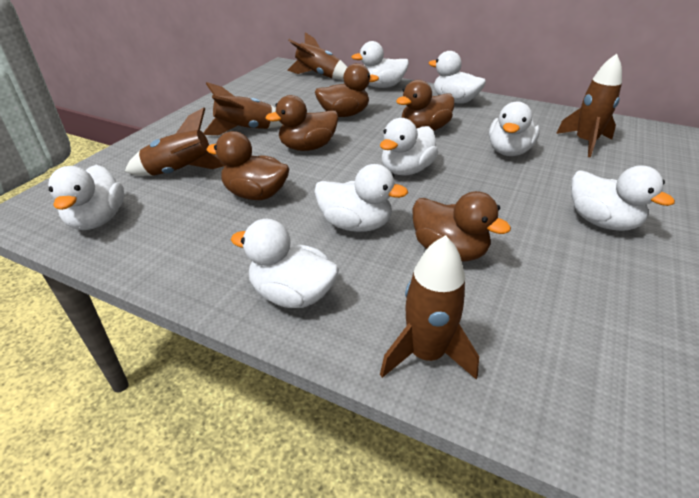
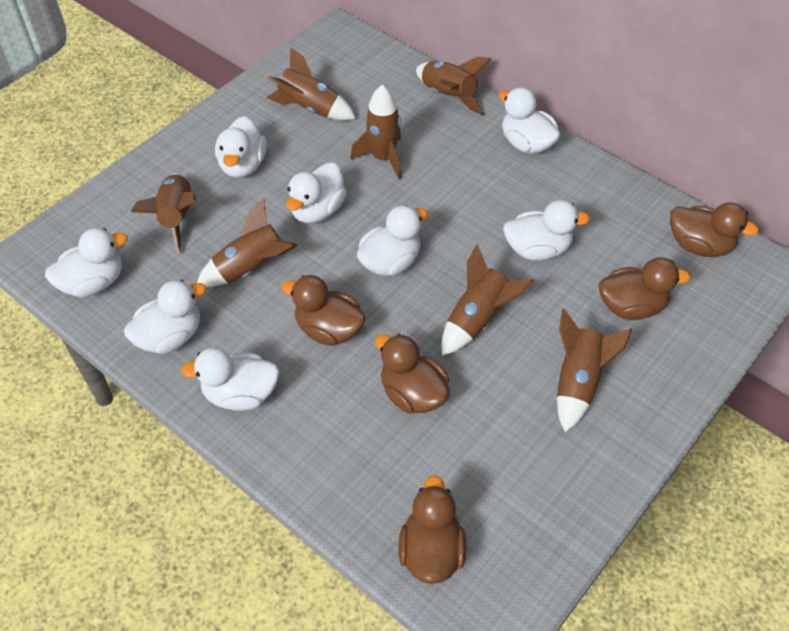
brown rocket: [125,107,225,176] [203,82,283,135] [288,32,347,80] [380,235,479,379] [556,54,622,157] = 5 -> [131,173,196,253] [197,198,297,287] [267,47,356,121] [350,84,401,179] [416,56,491,115] [441,244,534,356] [557,309,632,432] = 7

